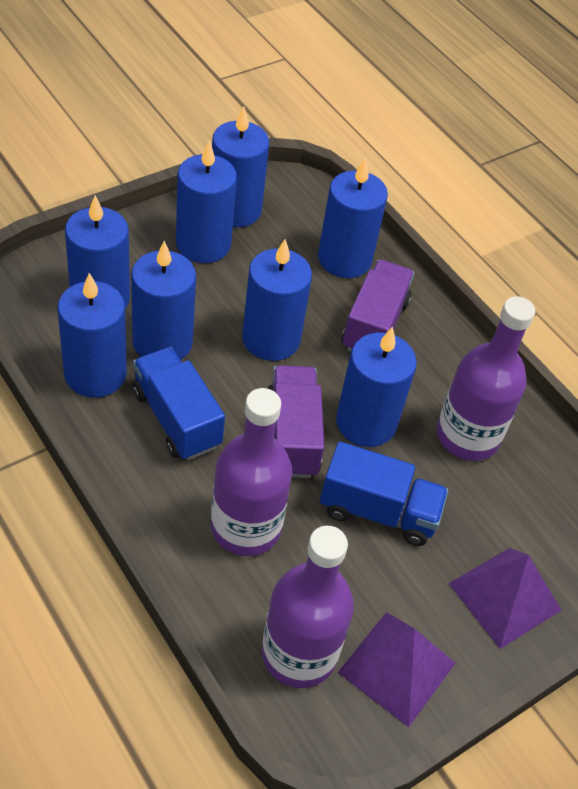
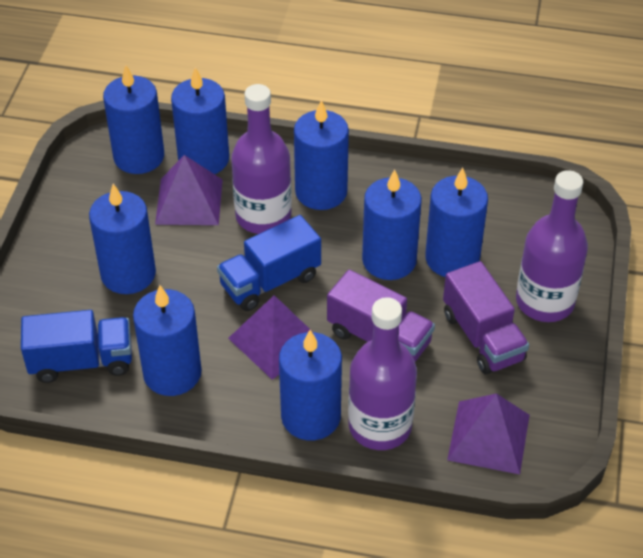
purple pyramid: [338,612,456,727] [449,548,561,649] = 2 -> [155,155,223,225] [228,295,313,380] [447,393,530,474] = 3

